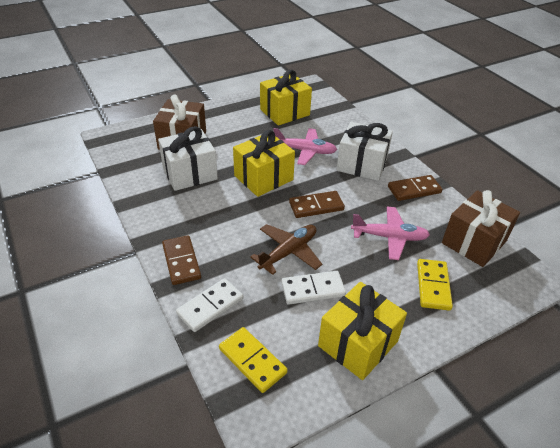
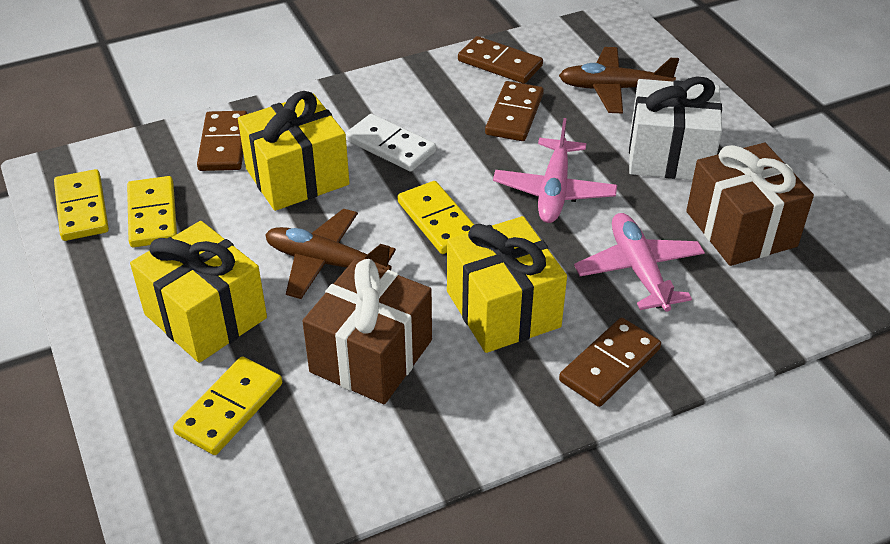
brown domino: [162,235,201,285] [289,191,345,218] [388,175,442,201] = 3 -> [197,111,247,171] [458,36,543,84] [485,81,544,141] [559,318,661,407] = 4
brown plane: [250,224,322,275] = 1 -> [265,208,396,299] [559,47,679,114] = 2
white domino: [176,278,243,332] [281,271,346,305] = 2 -> [345,114,436,172] = 1
white gift: [158,126,218,191] [336,122,393,181] = 2 -> [629,76,722,180] = 1
yellow domino: [219,327,287,393] [417,259,453,311] = 2 -> [54,169,109,241] [127,176,177,247] [173,356,282,455] [398,181,474,254] = 4

